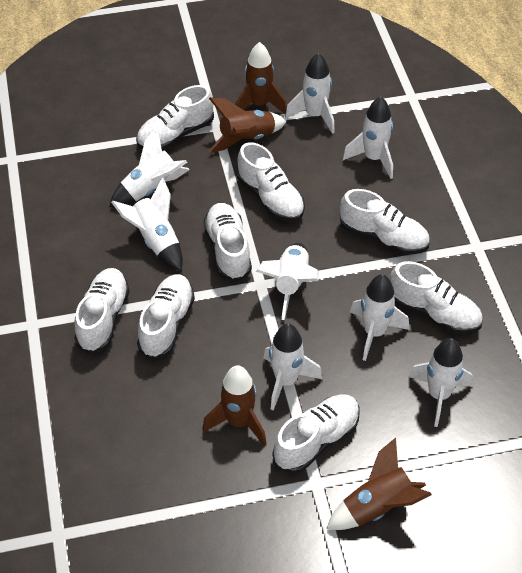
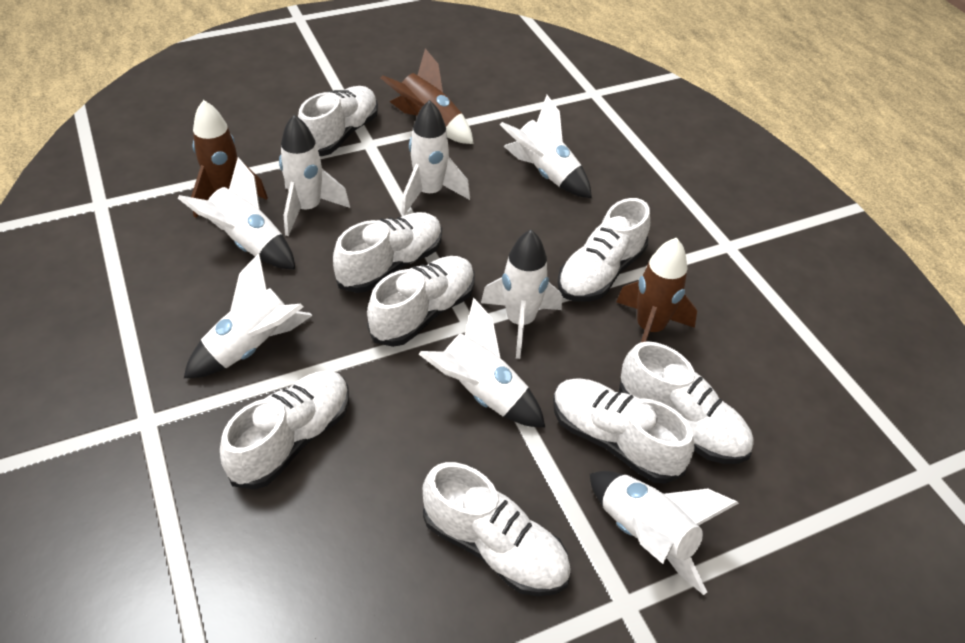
brown rocket: [202,365,267,446] [208,97,287,153] [235,42,287,114] [326,438,432,530] = 4 -> [191,100,268,218] [381,48,474,144] [616,238,697,342] = 3

